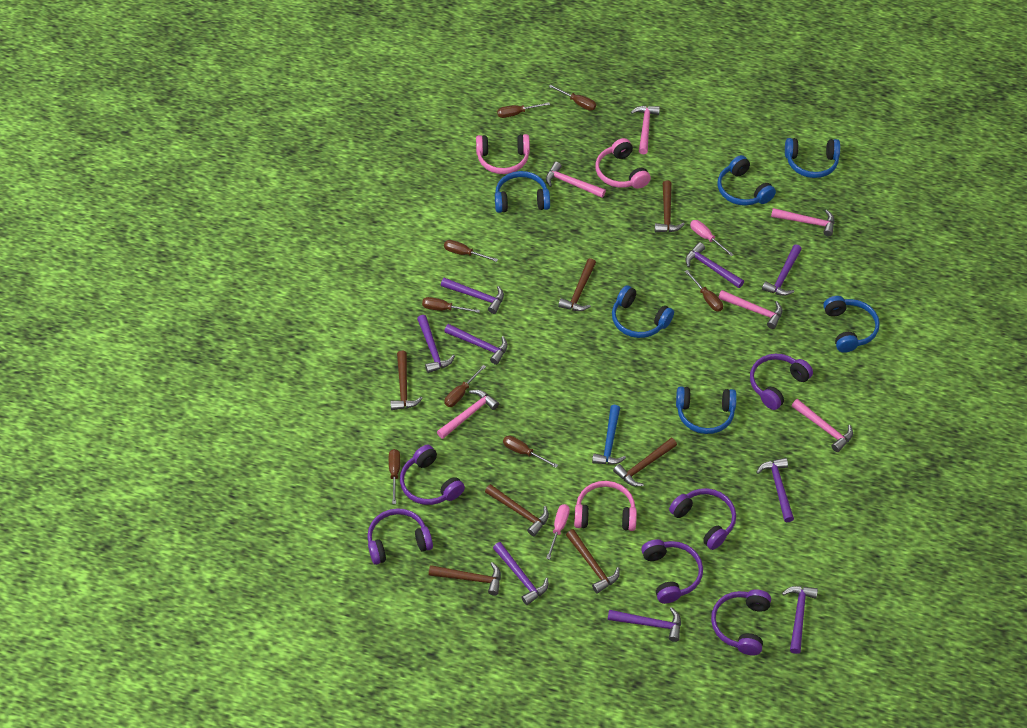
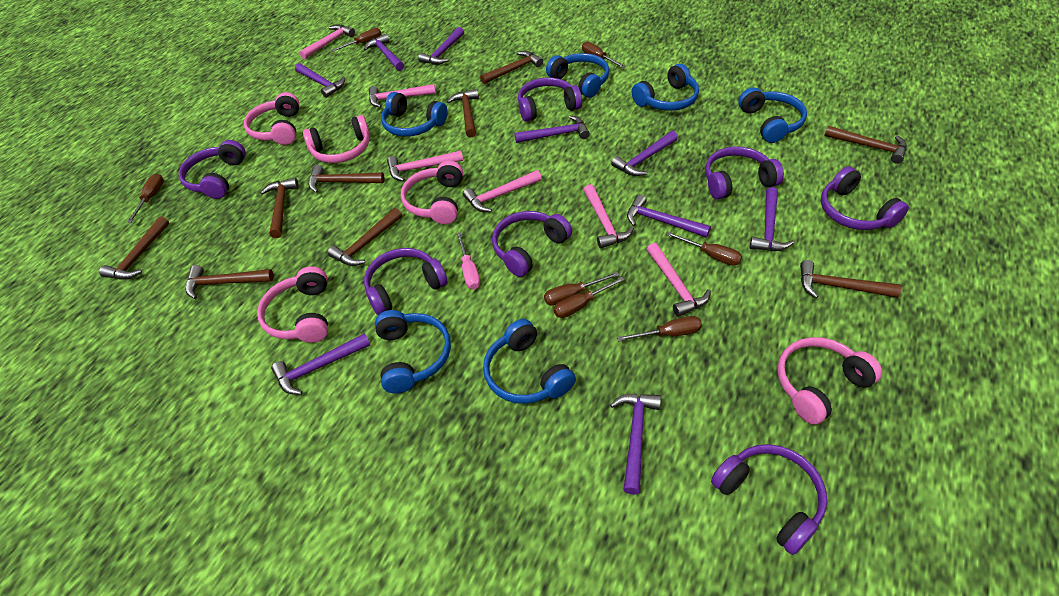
blue hammer: [592,405,626,465] = 1 -> none = 0
brown hammer: [390,351,423,410] [429,562,501,595] [485,484,549,536] [558,258,596,311] [566,529,620,593] [613,438,677,486] [655,180,685,232] = 7 -> [99,216,169,279] [186,265,274,299] [260,178,299,238] [309,165,384,193] [328,208,402,266] [447,89,479,137] [480,51,543,84] [800,260,901,298] [824,126,907,164] = 9
brown screwdriver: [389,449,400,504] [422,297,480,313] [444,240,498,262] [444,365,486,407] [497,102,550,118] [503,436,558,468] [549,85,596,110] [685,270,723,312] = 8 -> [127,174,164,223] [332,28,381,51] [544,272,619,306] [553,277,625,318] [582,42,626,68] [617,316,702,341] [666,232,742,266] = 7
pink headphones: [476,134,530,174] [574,481,637,531] [595,138,651,189] = 3 -> [244,92,300,145] [257,266,328,343] [303,115,370,163] [401,161,463,224] [777,337,882,424] = 5
pink screwdriver: [546,504,570,560] [690,220,734,256] = 2 -> [456,232,480,289] = 1
purple headphones: [367,508,433,565] [400,445,465,505] [641,539,703,604] [669,488,736,550] [711,590,771,655] [750,354,813,410] = 6 -> [179,140,246,199] [364,248,448,315] [492,211,572,277] [518,78,582,122] [705,146,784,200] [711,444,827,555] [821,166,909,230] = 7

